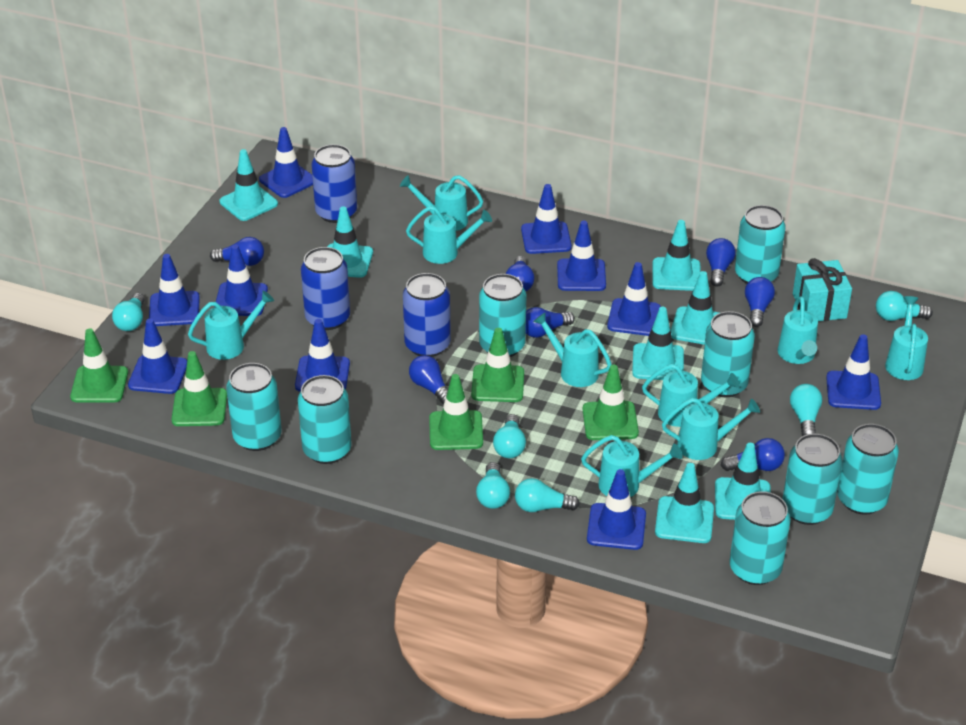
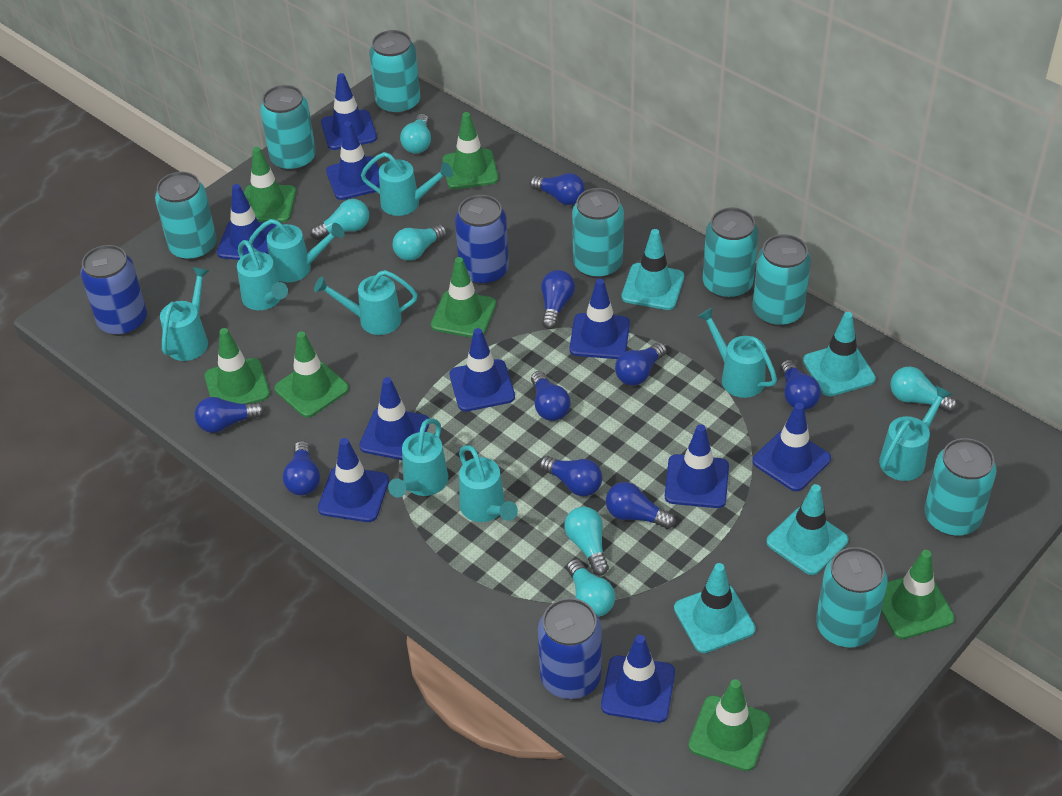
blue light bulb: [210,237,264,266] [409,355,448,404] [506,256,534,291] [526,307,575,338] [706,238,736,286] [721,438,785,471] [745,277,775,327] = 7 -> [195,397,265,433] [283,441,320,496] [530,173,585,205] [531,371,571,421] [539,456,602,496] [541,270,575,329] [606,482,675,529] [615,342,666,386] [780,360,821,410] = 9
green traffic cone: [70,328,128,403] [172,351,227,426] [429,374,483,450] [471,328,524,402] [582,365,639,440] = 5 -> [205,328,270,404] [244,147,296,223] [274,331,349,418] [431,257,496,338] [442,112,498,189] [689,679,770,771] [881,550,955,639] = 7
turquoise gift: [793,258,852,321] = 1 -> none = 0
turquoise traffic cone: [220,149,278,221] [327,206,373,278] [632,307,684,380] [653,220,701,291] [655,463,714,543] [671,271,719,345] [715,443,771,520] = 7 -> [622,229,684,310] [674,563,756,653] [766,484,848,575] [803,312,876,396] = 4

